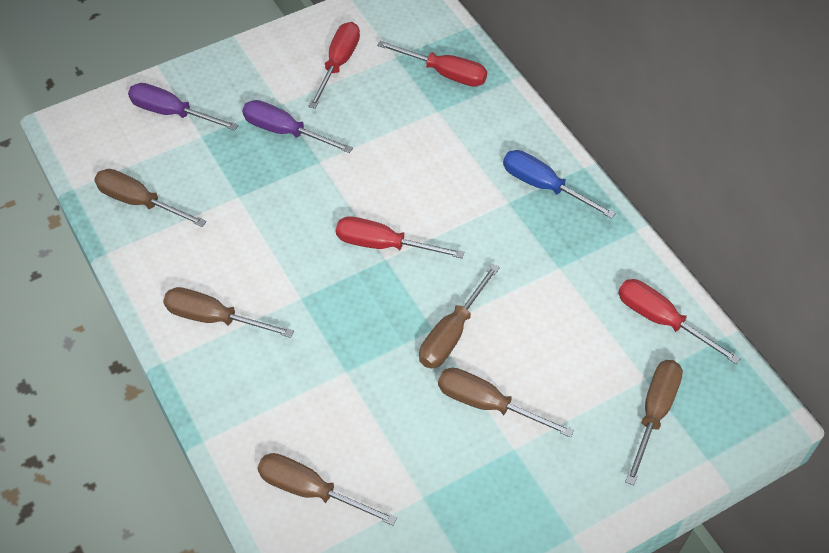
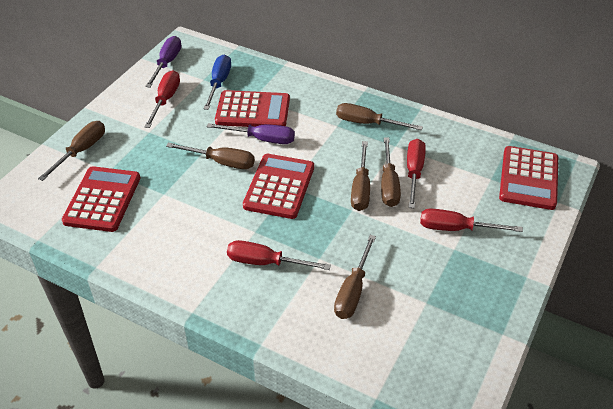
red calculator: none = 0 -> [62,166,140,232] [215,90,290,127] [243,154,314,219] [499,146,558,210] = 4

